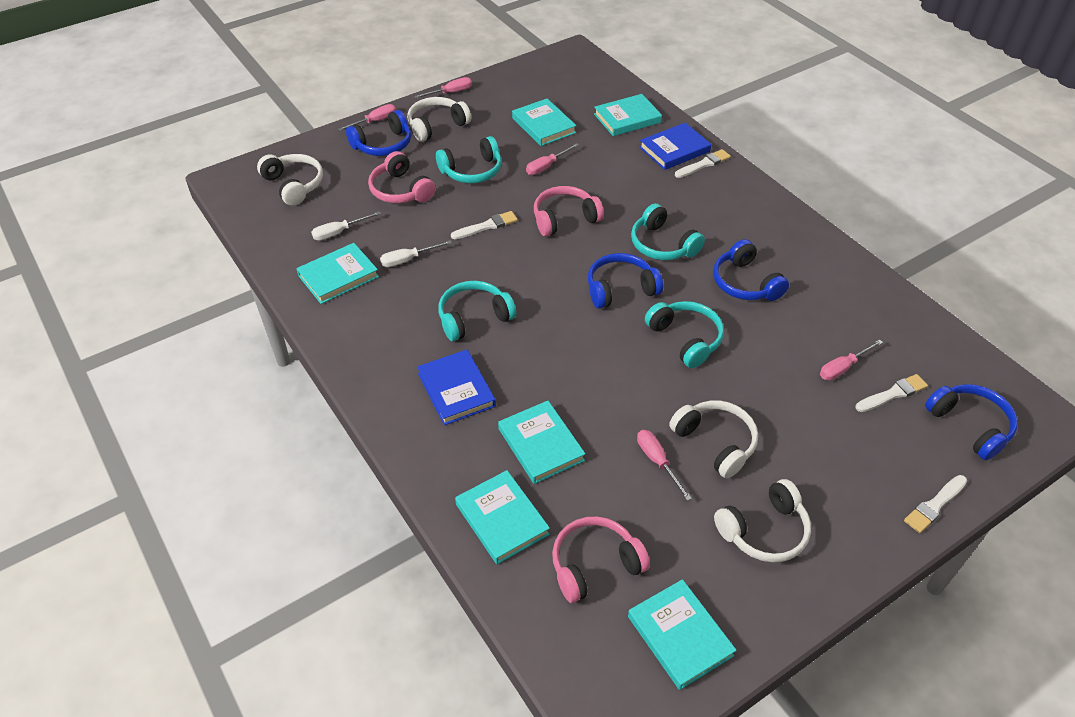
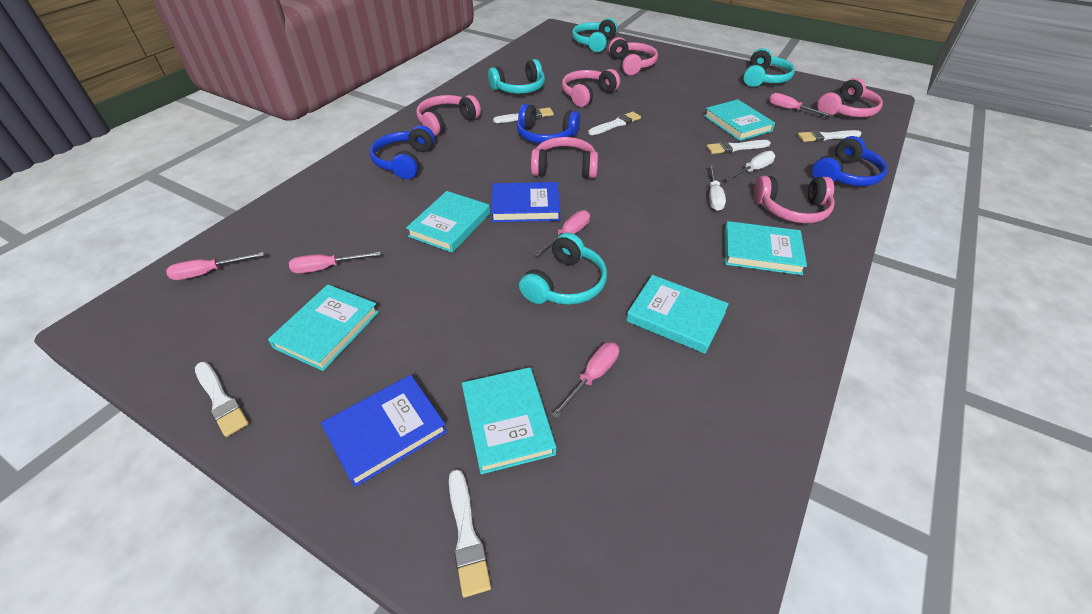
blue headphones: [346,110,411,156] [588,253,663,309] [713,239,789,301] [925,384,1018,460] = 4 -> [370,125,435,179] [517,104,580,144] [812,136,888,186] = 3
pink headphones: [368,151,436,203] [534,186,604,236] [552,516,650,603] = 3 -> [416,95,481,136] [531,137,598,178] [562,69,620,107] [608,37,658,75] [754,176,835,224] [818,78,883,117] = 6
white brush: [451,211,518,239] [675,149,731,178] [856,374,928,412] [904,475,967,533] = 4 -> [195,362,249,437] [449,469,491,597] [493,107,554,123] [588,111,641,135] [706,140,771,154] [797,130,862,142] = 6
white headphones: [257,154,323,206] [407,97,471,142] [669,401,758,478] [714,479,811,562] = 4 -> none = 0

